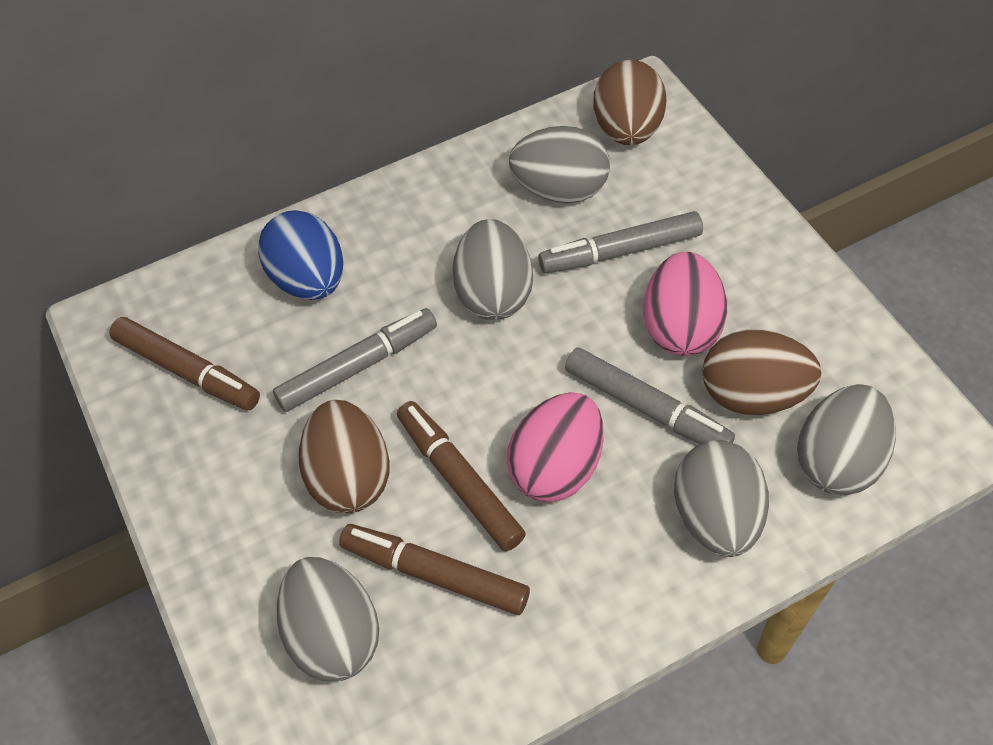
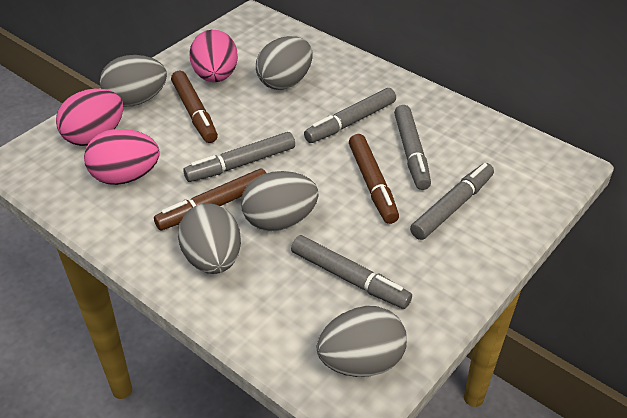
blue egg: [258,210,343,300] = 1 -> none = 0
brown egg: [299,400,390,513] [594,60,666,145] [702,329,821,415] = 3 -> none = 0
grey marker: [273,308,437,412] [538,211,703,273] [565,347,735,444] = 3 -> [183,132,295,182] [291,235,412,309] [304,88,396,143] [394,105,431,190] [410,163,494,240] = 5
pink egg: [507,392,604,502] [644,252,727,356] = 2 -> [56,89,123,146] [84,129,160,185] [190,30,238,82] = 3

